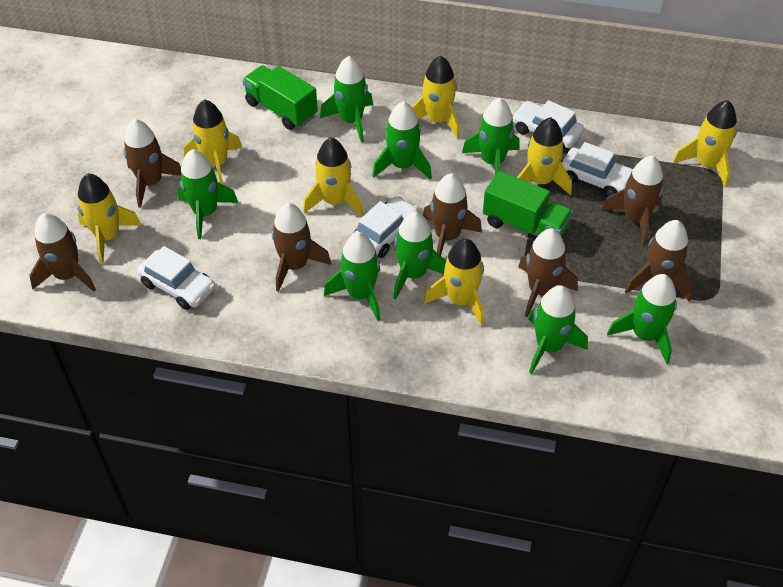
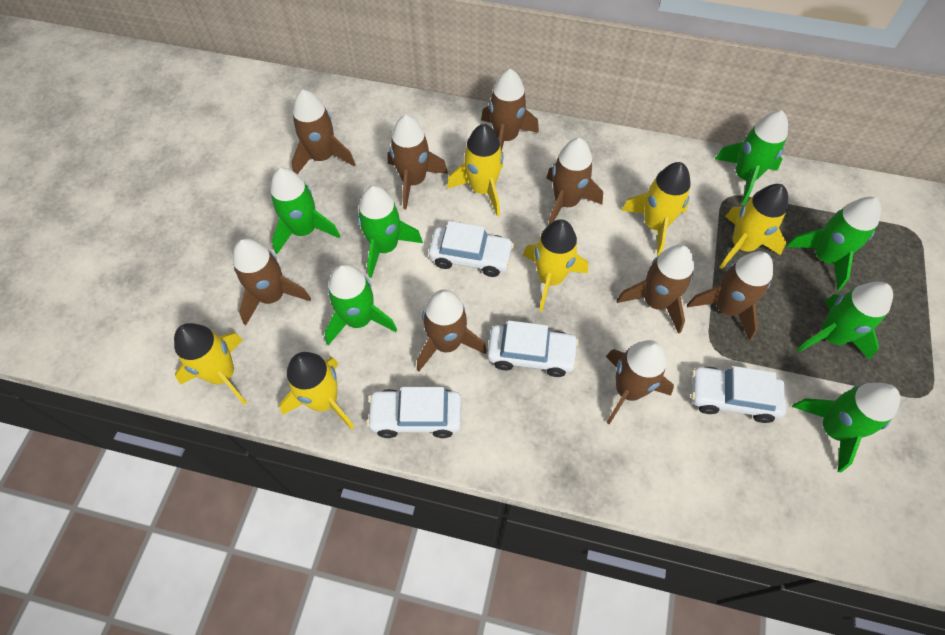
brown rocket: [29,213,96,292] [123,119,181,208] [272,203,331,292] [423,173,482,256] [518,229,578,318] [602,156,664,246] [625,220,693,301] = 7 -> [233,238,311,325] [291,89,356,174] [387,115,448,209] [417,289,487,371] [481,69,539,152] [547,138,603,225] [606,340,674,425] [617,245,694,334] [687,251,773,341] = 9
green rocket: [177,149,238,239] [320,56,373,142] [324,232,380,321] [372,101,432,180] [393,212,446,299] [462,98,520,176] [528,285,588,374] [607,274,677,364] = 8 -> [270,168,340,254] [325,264,397,345] [357,186,423,278] [715,110,788,205] [786,197,881,291] [792,383,900,472] [797,282,893,360] = 7
green truck: [242,65,318,130] [483,171,573,237] = 2 -> none = 0
yellow rocket: [78,173,142,264] [184,99,242,184] [303,138,364,217] [412,55,460,138] [424,238,484,326] [517,117,572,195] [673,100,737,187] = 7 -> [174,323,247,405] [279,352,354,430] [447,124,503,216] [523,219,588,311] [621,162,691,256] [719,184,788,269] = 6

